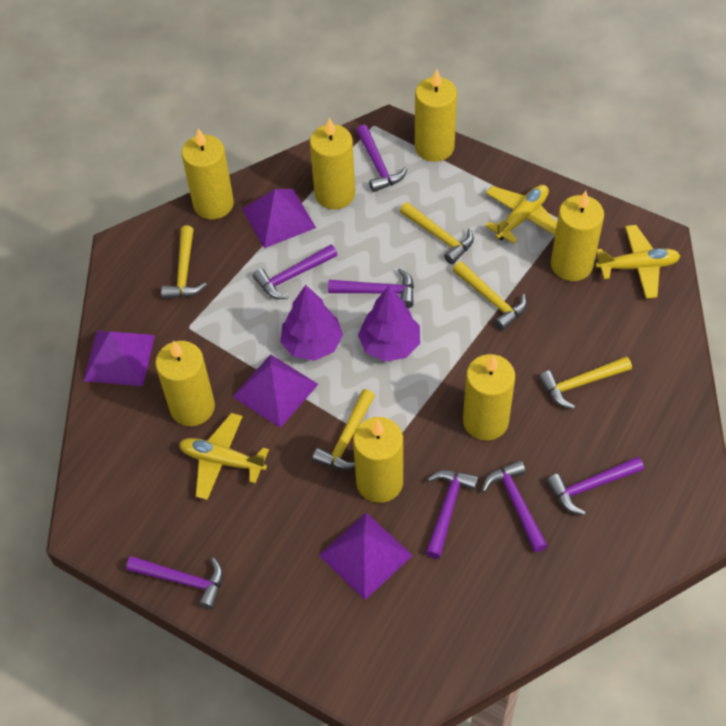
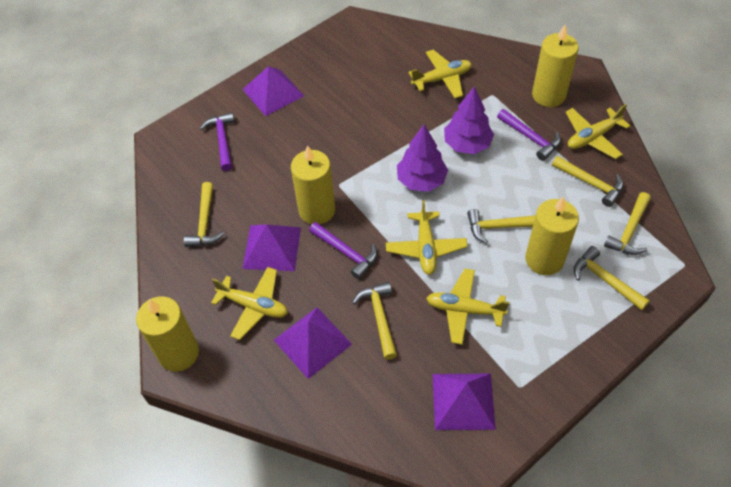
purple hammer: [126,556,223,609] [253,244,337,299] [328,268,414,308] [356,125,407,192] [426,470,478,559] [482,460,548,552] [547,457,644,515] = 7 -> [200,112,235,171] [309,222,377,279] [497,109,561,161] = 3
yellow candle: [155,341,215,426] [182,128,234,219] [310,118,355,209] [353,417,403,503] [415,69,457,162] [463,354,515,441] [551,191,604,281] = 7 -> [136,296,199,372] [291,145,335,225] [525,196,579,275] [532,24,579,107] = 4
yellow hammer: [161,226,207,299] [312,389,375,470] [400,202,474,264] [453,261,527,330] [539,356,632,409] = 5 -> [184,182,224,247] [352,282,397,360] [467,209,536,244] [552,156,624,207] [574,246,650,310] [604,192,651,255] = 6
yellow plane: [179,413,269,500] [485,185,557,244] [596,225,680,299] = 3 -> [211,267,288,340] [386,200,468,275] [409,50,472,98] [426,269,510,345] [565,104,630,159] = 5

